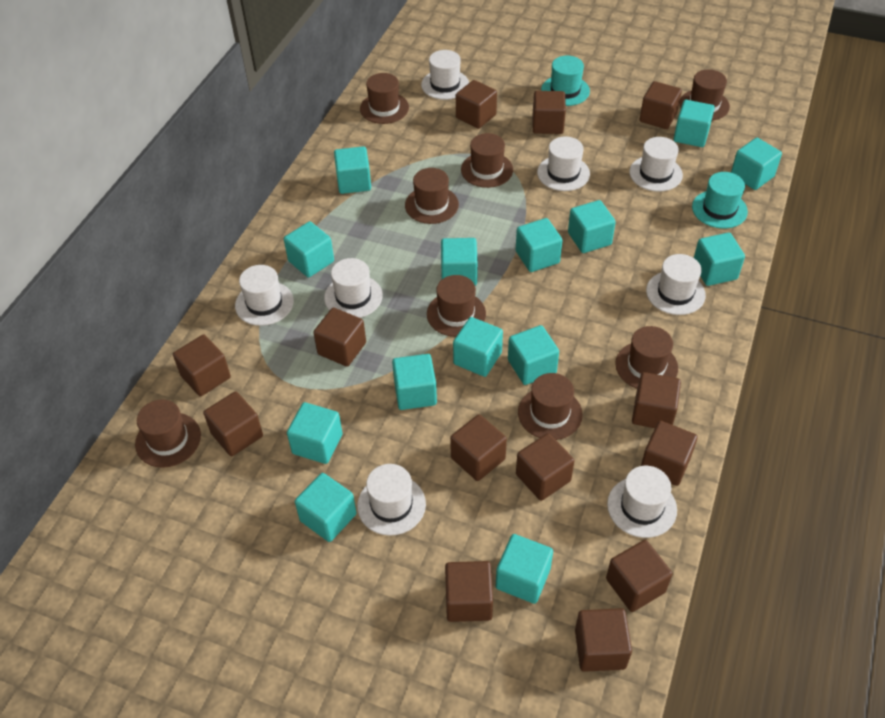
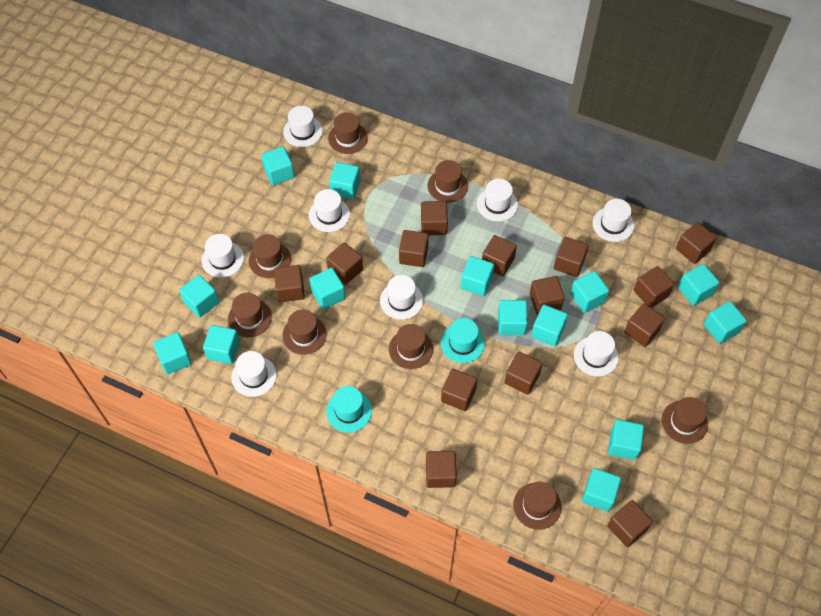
brown cube: [173,335,231,396] [203,391,263,456] [313,308,366,367] [445,561,493,622] [450,414,507,481] [456,80,497,129] [516,433,574,501] [533,91,566,134] [575,608,632,672] [606,540,673,612] [632,372,681,428] [640,81,682,129] [641,421,698,486] = 13 -> [274,265,305,302] [326,242,363,285] [399,230,429,267] [421,201,448,235] [426,451,457,488] [441,369,477,411] [482,235,517,276] [505,352,543,395] [530,276,565,315] [554,237,589,277] [607,500,653,547] [624,304,665,347] [634,266,674,308] [676,222,717,264] = 14

